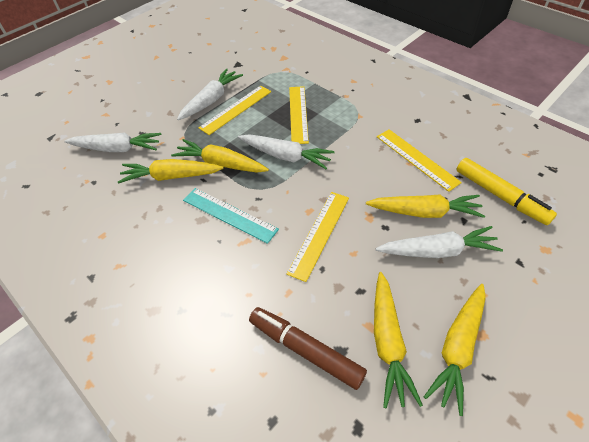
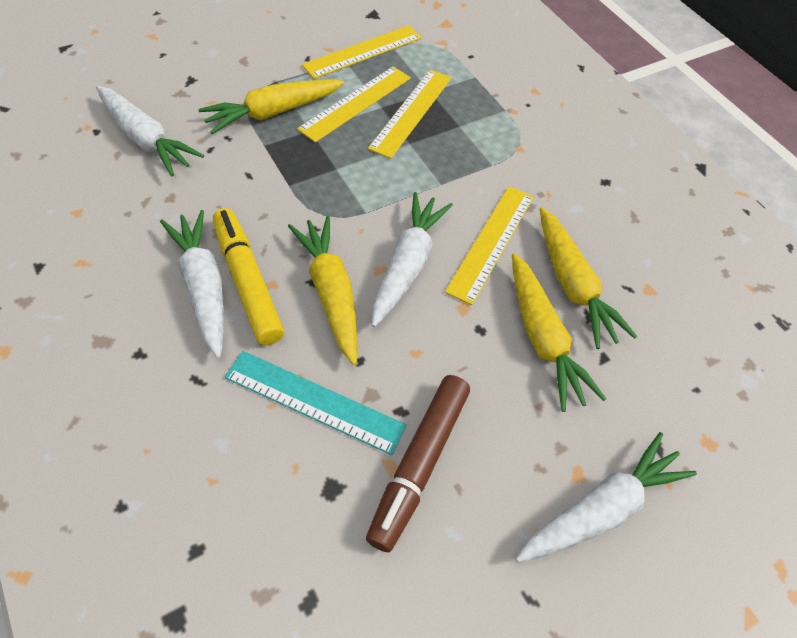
yellow carrot: [118,159,224,183] [171,139,269,173] [366,195,485,218] [374,272,423,409] [424,284,486,416] = 5 -> [198,79,344,134] [288,216,358,365] [512,253,606,412] [540,207,637,349] = 4

